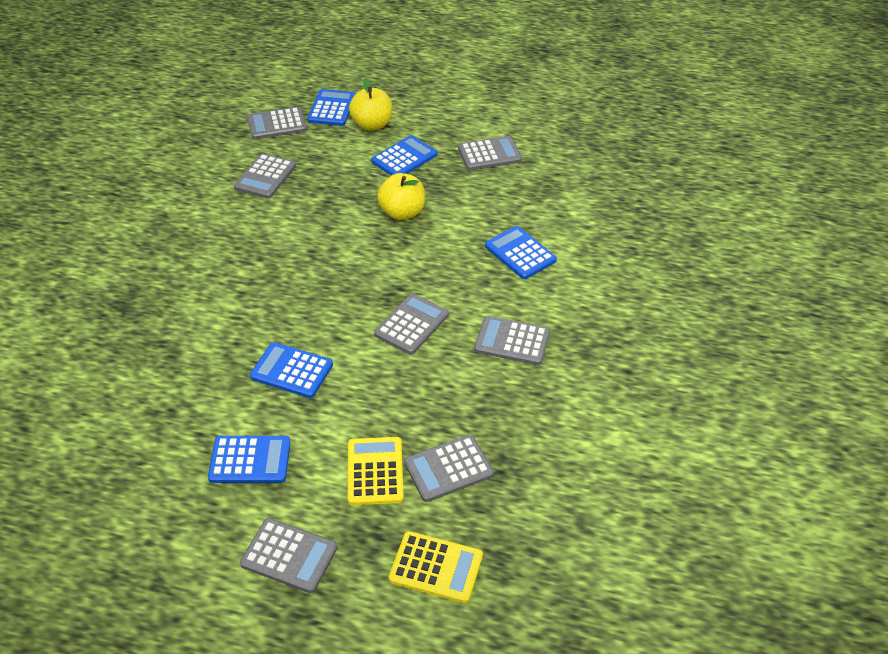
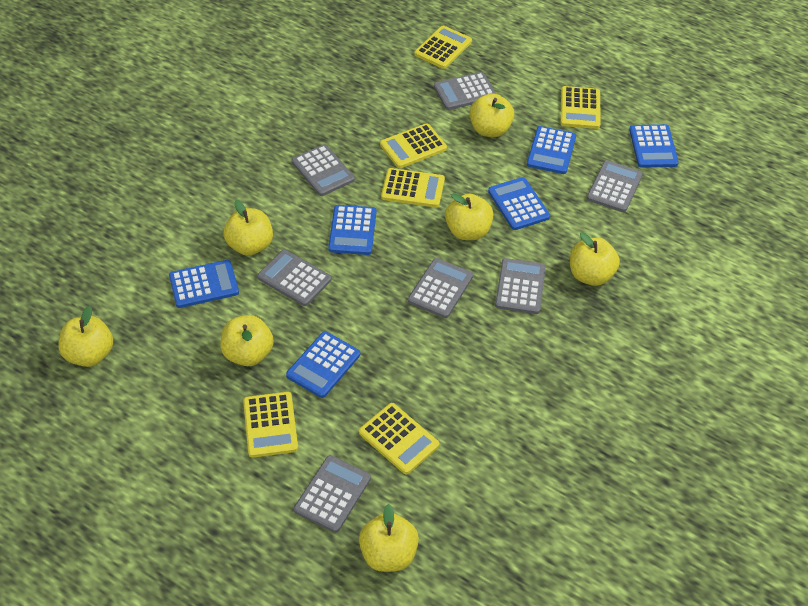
blue calculator: [208,436,291,483] [250,342,333,398] [307,89,356,126] [371,135,437,176] [485,226,557,279] = 5 -> [169,260,239,308] [286,331,360,398] [328,205,376,255] [488,177,550,230] [527,126,576,174] [629,124,679,168] = 6
yellow apple: [349,78,392,131] [377,173,425,220] = 2 -> [59,306,113,367] [220,315,274,366] [224,200,273,256] [359,504,419,572] [445,193,494,240] [470,93,514,137] [570,232,620,286] = 7
yellow calculator: [348,437,404,505] [389,531,483,603] = 2 -> [243,392,298,458] [359,403,439,474] [380,123,447,168] [381,168,445,207] [414,25,472,69] [560,86,601,129] = 6

